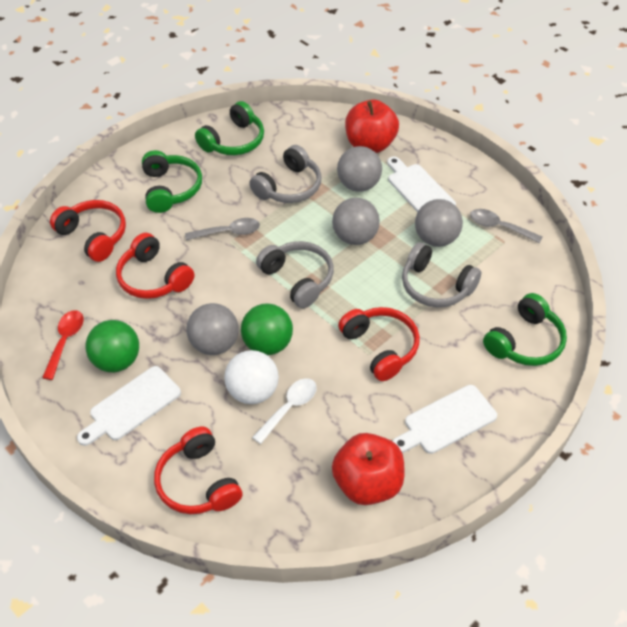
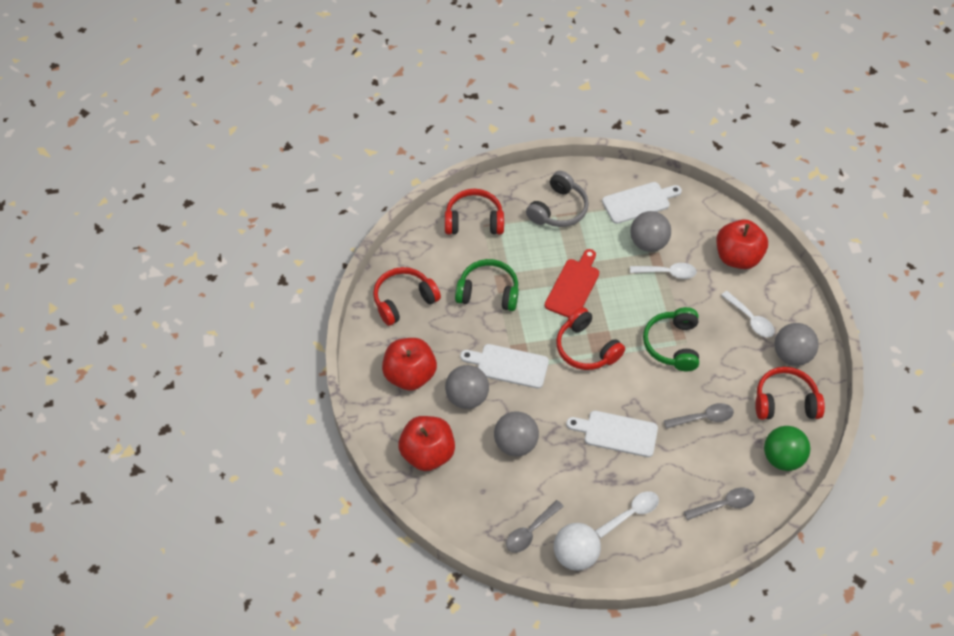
green ball: [86,320,139,372] [241,303,293,355] = 2 -> [764,426,810,471] = 1
green headphones: [142,150,202,213] [195,101,264,155] [483,293,567,366] = 3 -> [455,259,519,311] [643,307,699,371] = 2
grey headphones: [249,145,321,203] [256,241,334,308] [402,242,481,307] = 3 -> [526,171,589,227] = 1
grey spoon: [185,218,260,240] [470,209,542,243] = 2 -> [506,500,564,553] [664,403,734,429] [684,487,755,520] = 3
red apple: [332,433,404,505] [345,100,399,153] = 2 -> [382,338,437,391] [398,416,455,471] [717,219,768,269] = 3
red cutting board: none = 0 -> [545,249,599,318] = 1
red spoon: [42,310,84,380] = 1 -> none = 0
white spoon: [252,378,317,444] = 1 -> [595,491,659,538] [630,263,697,279] [721,291,775,337] = 3

